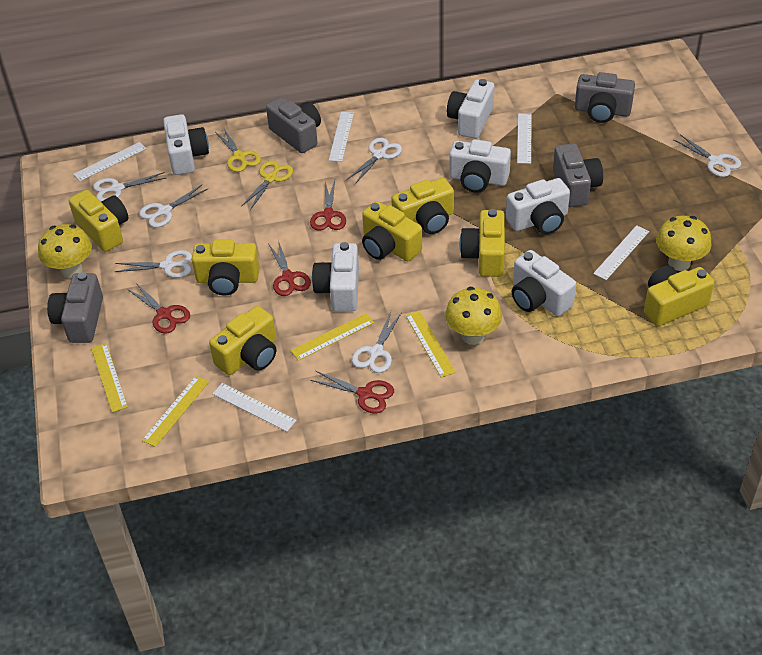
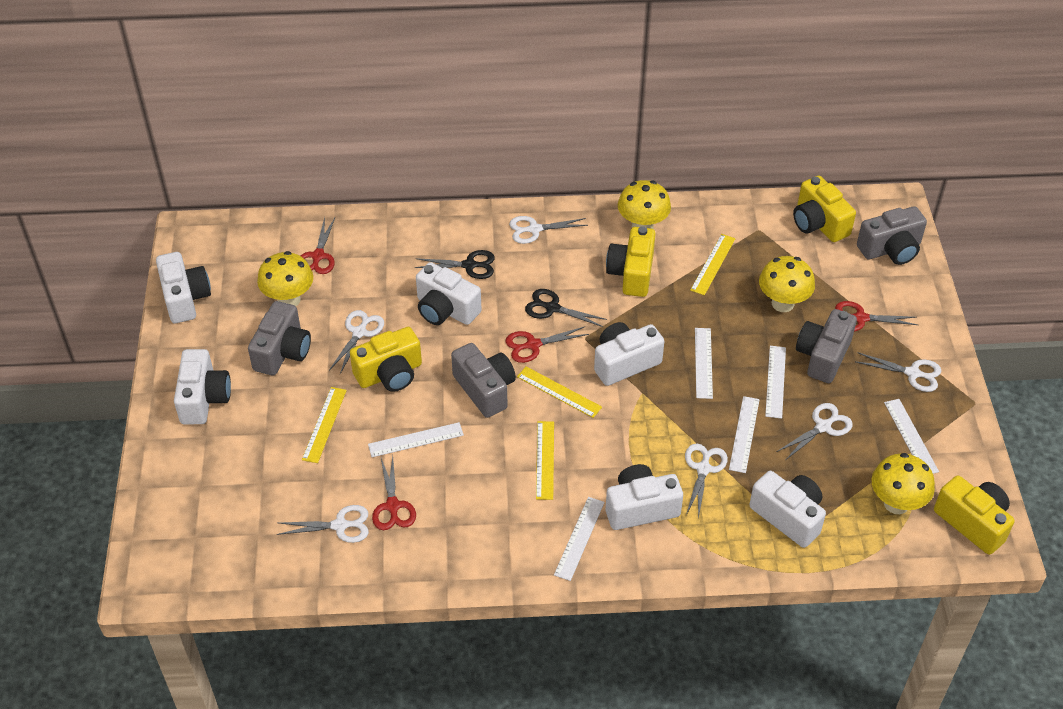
black scissors: none = 0 -> [415,250,495,279] [525,289,607,327] = 2
white ruler: [73,142,147,181] [212,383,297,432] [329,112,354,162] [517,113,532,164] [593,225,649,280] = 5 -> [368,422,464,457] [554,497,605,581] [695,328,713,399] [729,396,760,473] [765,346,786,419] [884,399,939,474] = 6
yellow camera: [69,190,128,252] [192,239,260,296] [209,306,276,375] [362,201,422,261] [391,178,454,234] [460,209,505,277] [644,265,715,326] = 7 -> [350,327,422,392] [606,226,656,297] [793,176,856,242] [934,475,1015,555] = 4
yellow mushroom: [38,224,92,278] [445,287,502,345] [656,216,712,271] = 3 -> [257,251,313,306] [618,180,671,229] [759,256,815,312] [872,453,935,514] = 4
yellow scissors: [215,129,261,172] [241,160,293,210] = 2 -> none = 0

